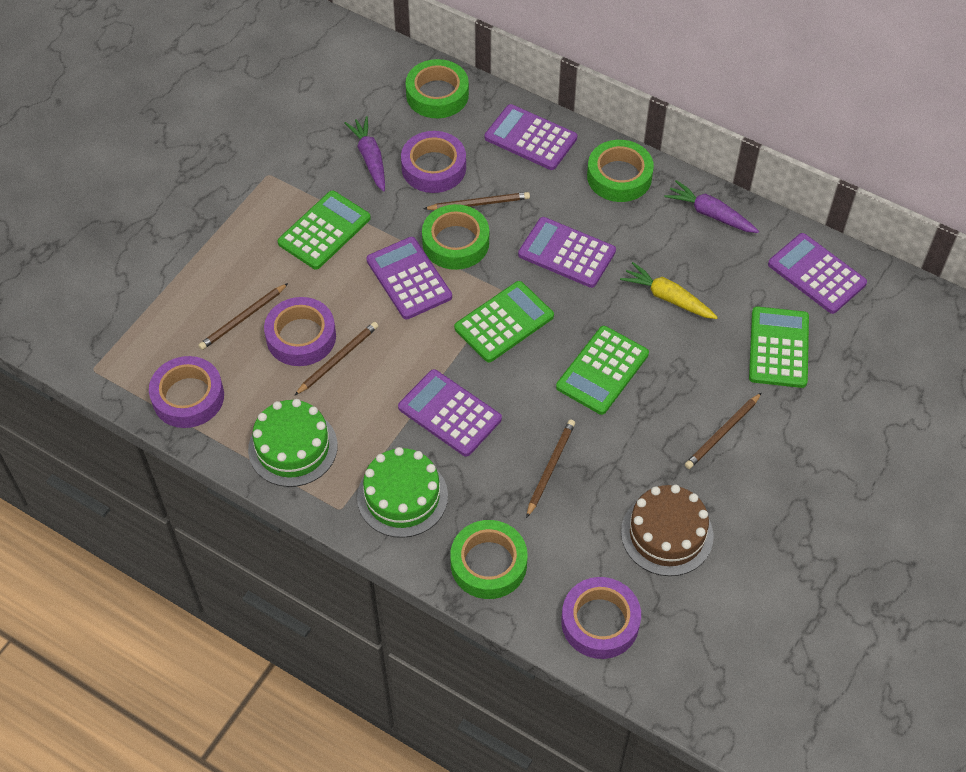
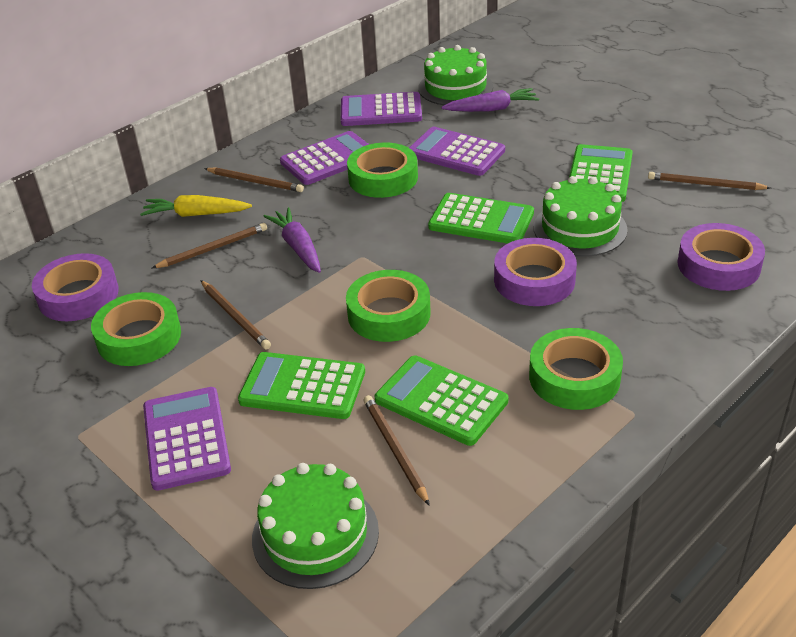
brown cake: [621,485,714,576] = 1 -> none = 0
green cake: [248,399,338,487] [357,447,448,538] = 2 -> [252,463,379,589] [418,45,493,105] [534,176,628,257] = 3
purple calculator: [366,237,452,319] [398,369,502,457] [485,104,577,170] [518,217,616,288] [768,233,867,314] = 5 -> [143,387,231,491] [280,131,369,185] [341,92,422,126] [409,127,505,176] = 4
purple tape: [149,356,224,428] [264,297,336,366] [401,131,466,193] [561,577,641,659] = 4 -> [32,253,119,321] [494,238,577,306] [678,223,765,291] = 3

